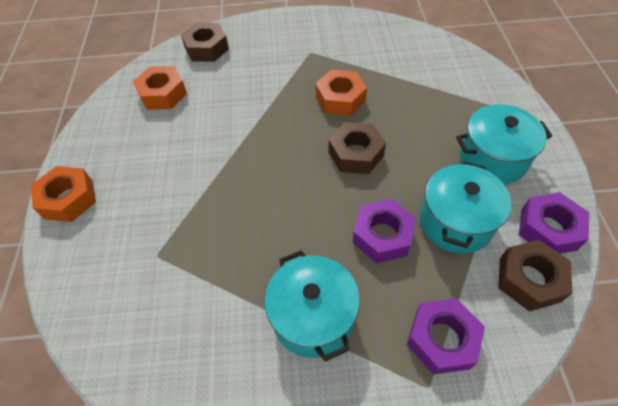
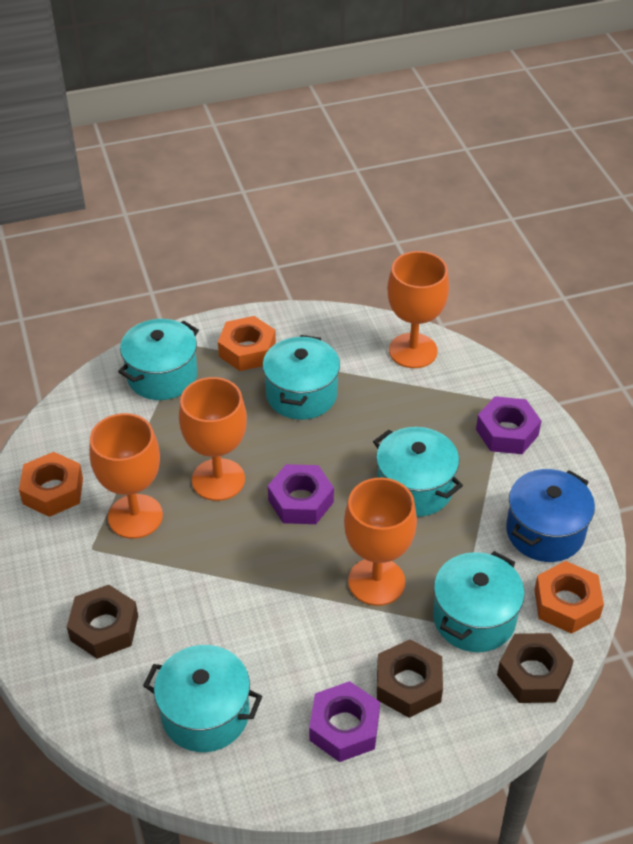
blue pot: none = 0 -> [506,469,595,562] = 1
orange goblet: none = 0 -> [89,413,163,539] [179,377,247,501] [344,478,417,606] [387,251,449,368] = 4
turquoise pot: [265,250,360,362] [420,161,511,254] [456,104,552,184] = 3 -> [118,319,199,400] [143,645,262,752] [262,335,340,420] [373,427,463,517] [433,551,524,652] = 5

